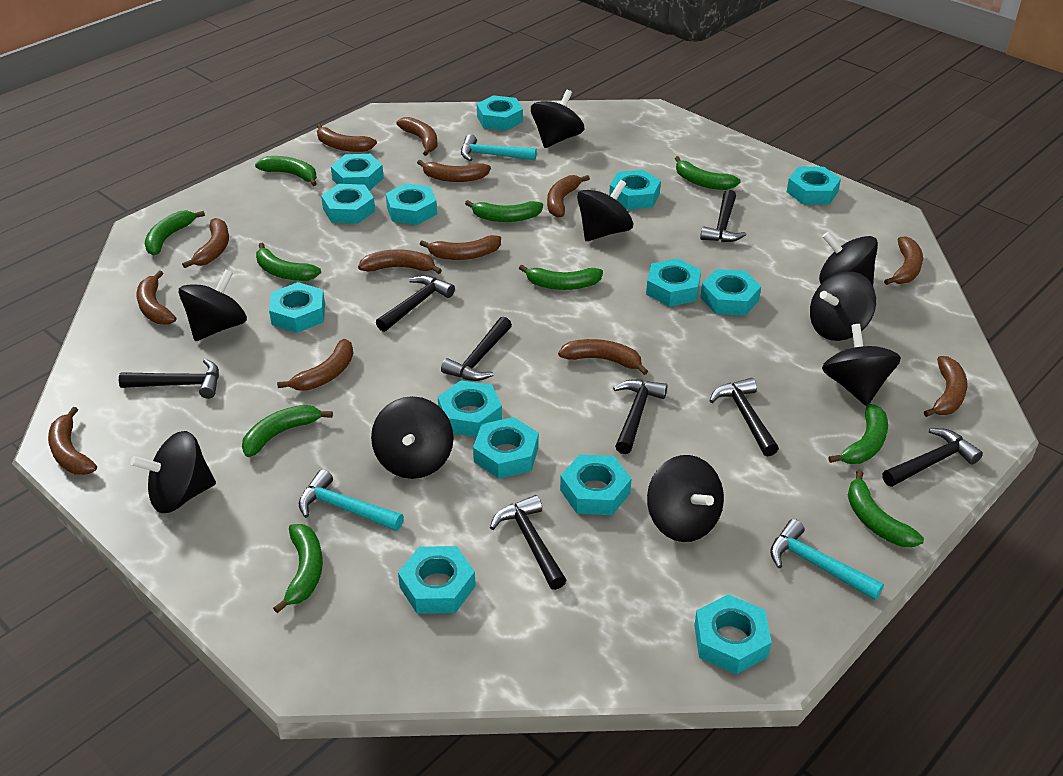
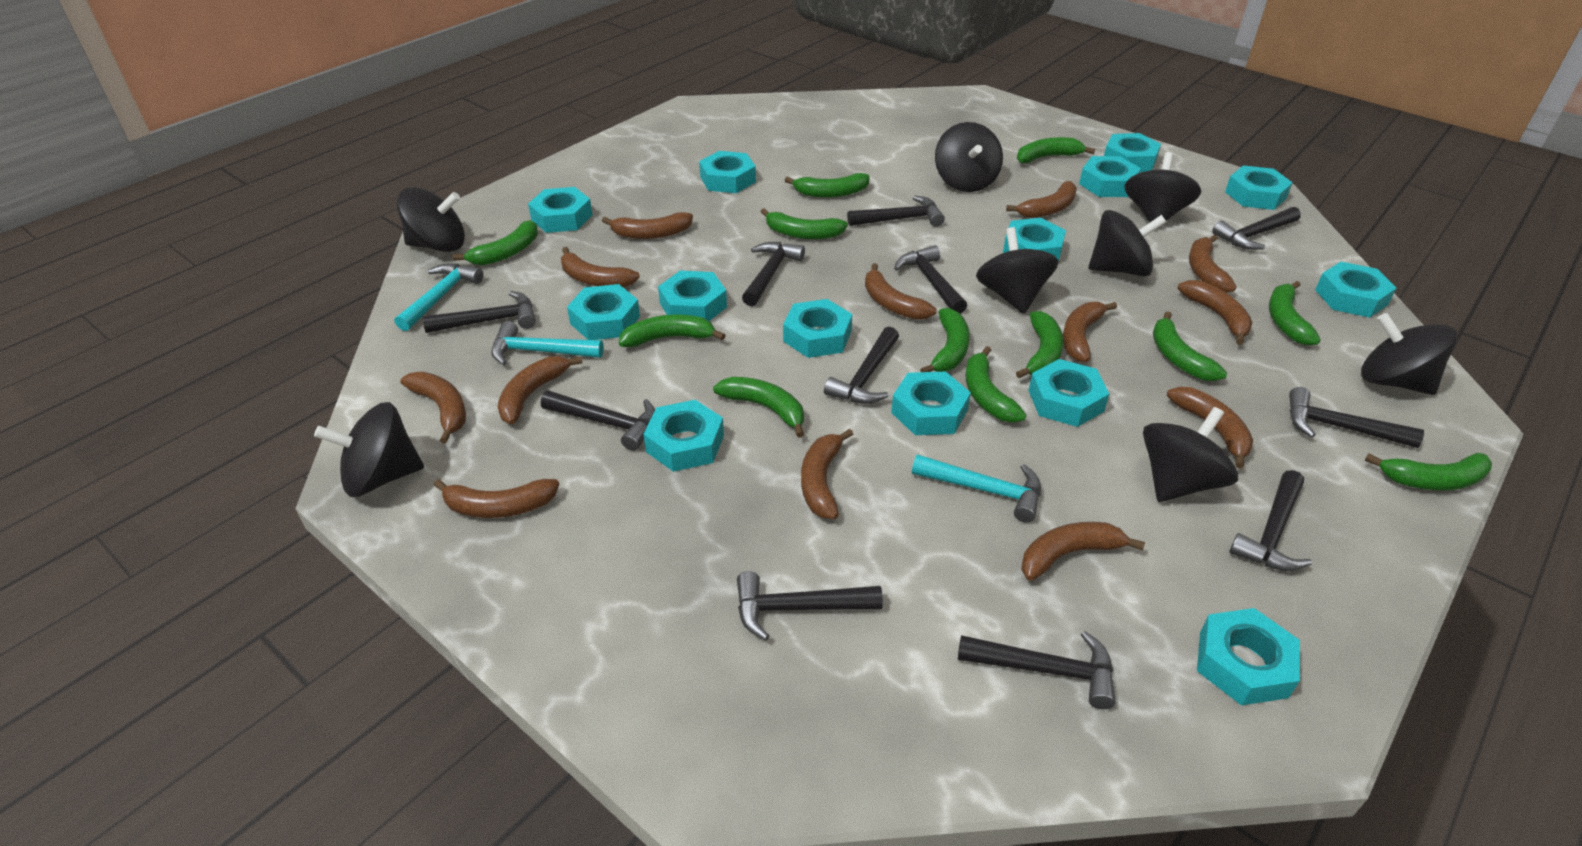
black hammer: [119,359,219,399] [376,275,455,332] [441,317,512,381] [490,495,567,590] [613,380,668,454] [700,190,746,242] [709,378,779,457] [882,428,983,487] = 8 -> [422,291,536,333] [541,391,655,451] [737,571,883,640] [742,242,805,306] [824,327,899,404] [847,195,945,227] [894,245,967,314] [958,631,1115,709] [1212,207,1301,250] [1229,470,1312,571] [1289,387,1424,448] = 11
black spinning top: [130,431,216,513] [179,269,247,341] [371,396,454,479] [531,90,584,148] [577,180,633,241] [647,455,724,542] [810,271,876,341] [819,232,878,286] [822,324,901,406] = 9 -> [314,402,424,497] [397,187,465,252] [935,122,1003,192] [976,227,1059,314] [1089,210,1166,276] [1125,152,1201,222] [1143,407,1238,502] [1361,313,1458,395] = 8
green banana: [145,211,205,255] [242,405,333,457] [255,156,317,186] [256,242,321,281] [273,524,323,613] [465,200,543,222] [519,265,603,290] [675,156,741,190] [828,404,888,464] [848,470,924,547] = 10 -> [453,220,538,265] [619,315,725,347] [713,377,804,438] [760,208,848,239] [784,173,870,198] [920,308,970,372] [966,346,1026,423] [1016,311,1064,378] [1017,137,1095,163] [1153,311,1227,381] [1269,281,1321,345] [1364,453,1492,490] = 12

